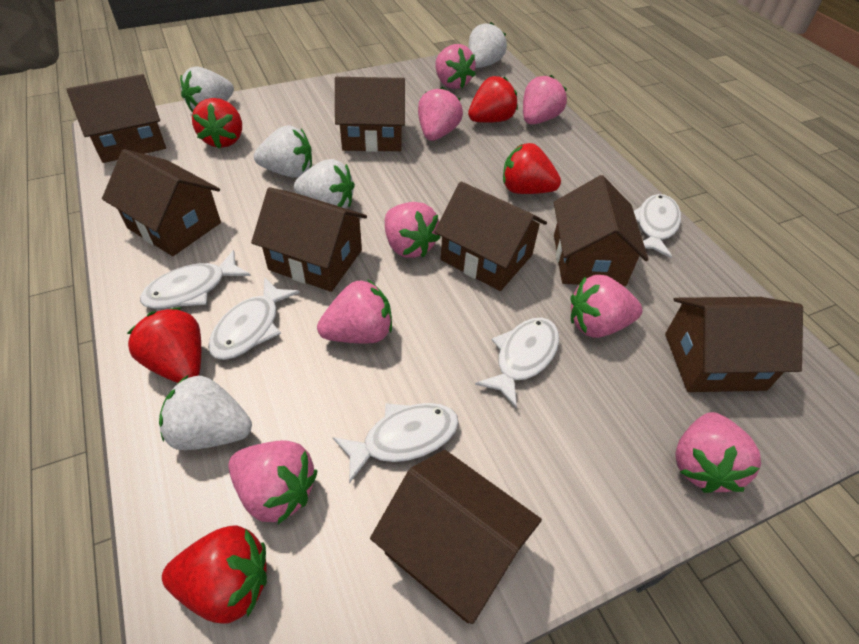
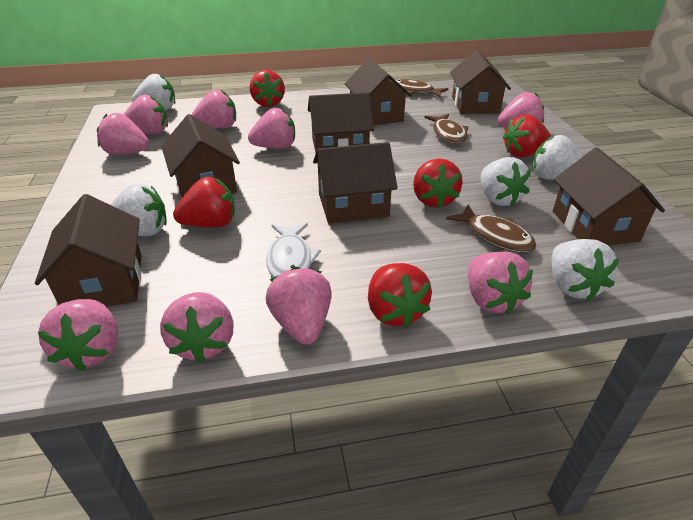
brown fish: none = 0 -> [394,79,448,98] [424,114,468,144] [446,205,537,252] = 3
brown house: [66,74,166,163] [102,149,221,256] [251,187,367,292] [335,77,405,152] [370,450,542,624] [434,181,547,291] [554,175,649,286] [665,297,803,392] = 8 -> [35,194,142,306] [161,114,240,197] [308,92,374,153] [313,142,397,224] [345,58,412,125] [450,50,511,114] [553,147,665,246] = 7
pink strawberry: [228,440,317,524] [317,279,392,344] [385,202,441,258] [418,87,463,141] [435,44,476,89] [523,75,567,124] [571,275,643,338] [675,412,761,493] = 8 -> [38,299,118,371] [97,113,149,155] [124,95,168,134] [160,292,234,363] [192,90,236,128] [248,108,295,149] [266,266,332,344] [468,252,533,315] [498,92,544,128] = 9
white fish: [140,250,251,309] [208,277,300,360] [333,403,459,483] [475,318,559,408] [634,194,681,259] = 5 -> [266,223,321,277] = 1

